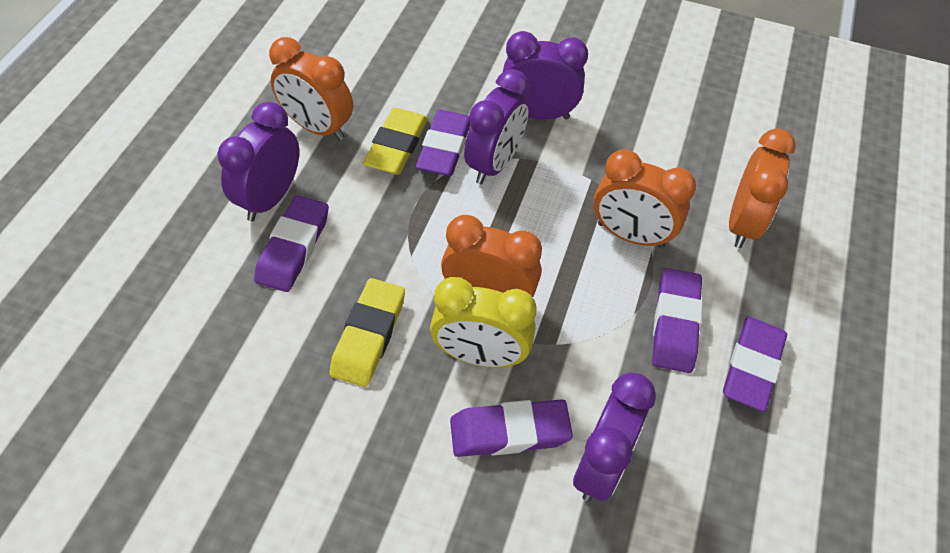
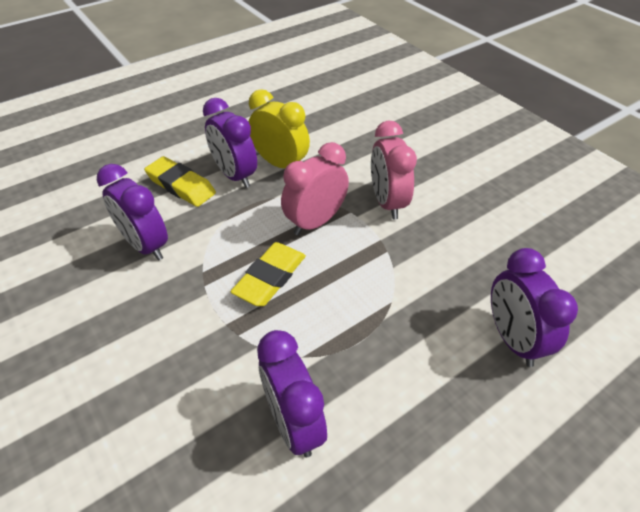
orange clock: [269,37,353,141] [441,215,542,297] [594,149,696,248] [729,128,796,248] = 4 -> none = 0
pink clock: none = 0 -> [281,142,349,235] [371,121,417,219] = 2
purple eraser: [254,195,329,292] [416,110,470,176] [450,399,573,457] [652,268,703,373] [723,317,787,412] = 5 -> none = 0

